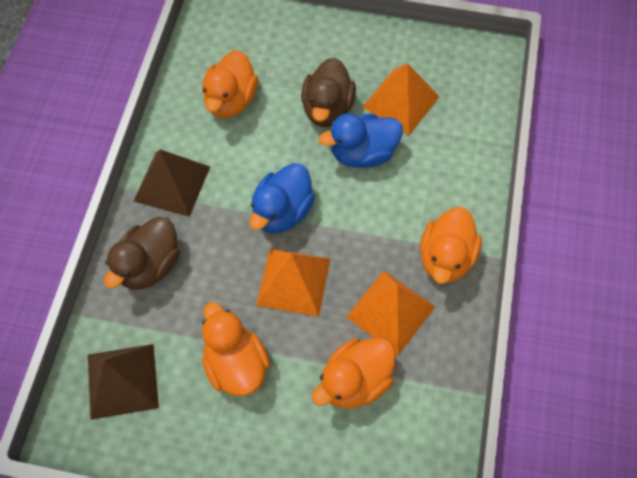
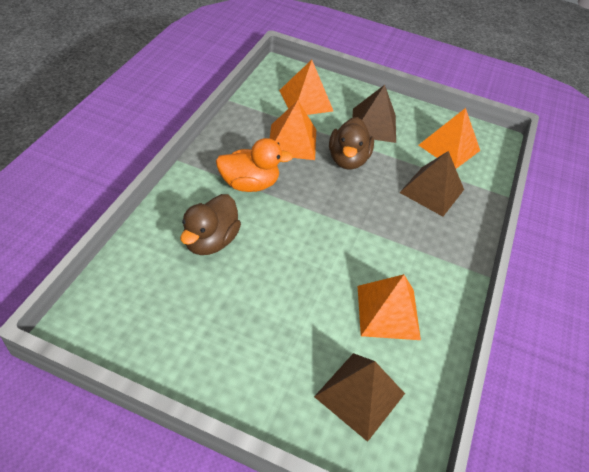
blue duck: [249,163,315,234] [319,113,403,168] = 2 -> none = 0
brown pyramid: [88,344,159,420] [133,149,210,217] = 2 -> [314,353,405,442] [352,85,396,143] [399,151,464,217] = 3
orange duck: [202,50,258,118] [202,302,270,396] [312,338,396,409] [420,207,482,284] = 4 -> [216,138,293,192] = 1
orange pyramid: [256,249,330,317] [346,271,435,355] [362,63,440,135] = 3 -> [270,100,316,160] [279,60,333,115] [358,274,421,340] [419,108,480,169] = 4

